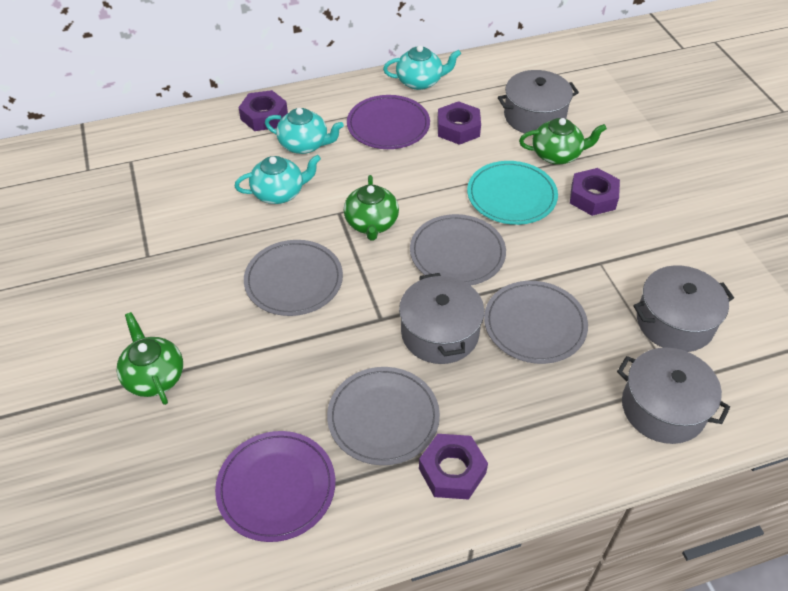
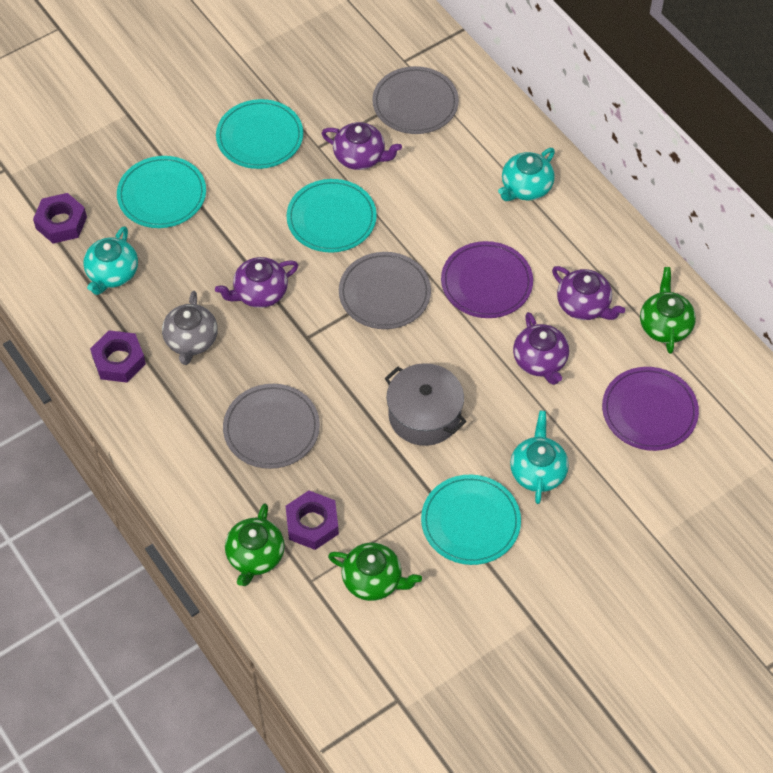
grey plate: [244,240,343,316] [327,367,440,465] [410,214,506,286] [484,281,588,364] = 4 -> [223,384,320,469] [339,252,431,329] [372,66,459,134] = 3
grey pot: [399,273,484,364] [498,70,579,133] [617,347,730,444] [633,265,734,352] = 4 -> [385,363,467,446] = 1
grey teapot: none = 0 -> [162,291,218,365] = 1
purple nut: [238,90,288,131] [419,434,488,500] [437,101,481,145] [570,168,620,216] = 4 -> [33,193,87,244] [90,330,146,383] [285,491,339,550] = 3
purple teapot: none = 0 -> [215,257,298,308] [322,122,402,170] [513,312,569,385] [552,266,625,320] = 4
turquoise plate: [467,161,558,225] = 1 -> [117,156,206,228] [216,99,303,169] [287,179,377,253] [421,475,521,565] = 4

